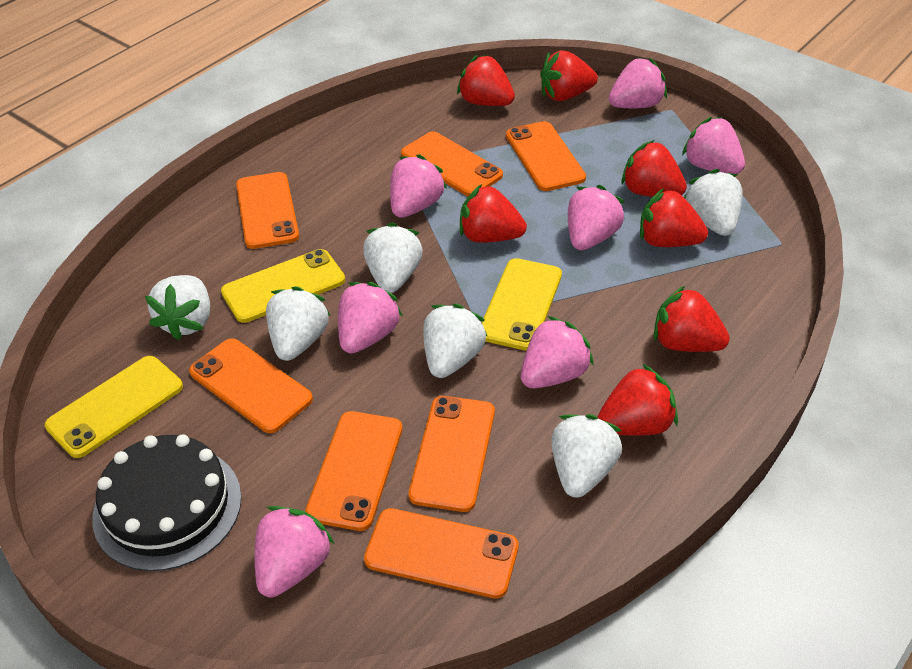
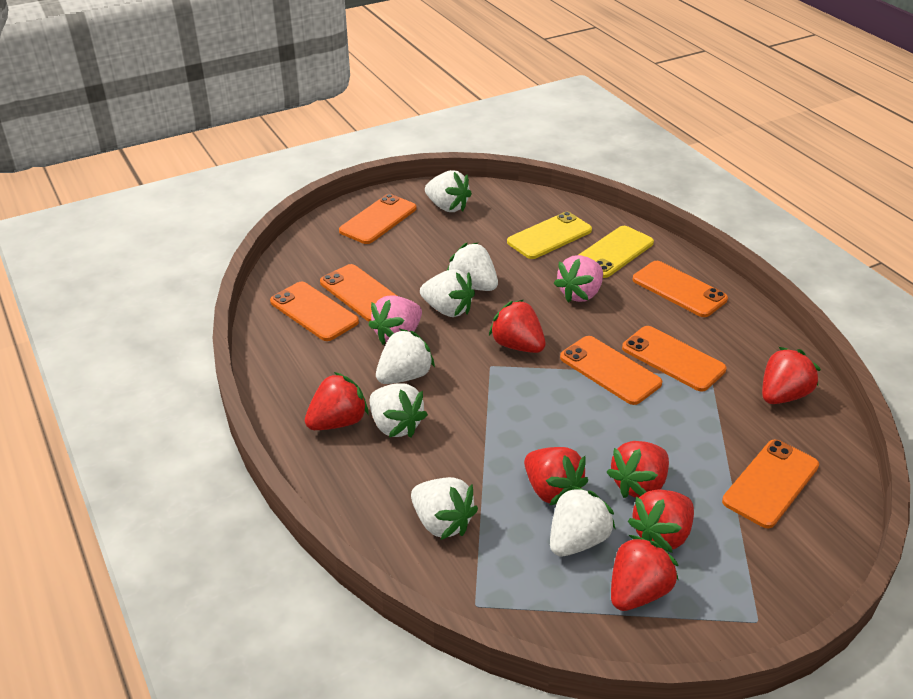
black cake: [92,434,241,571] = 1 -> none = 0
pink strawberry: [255,506,335,598] [338,282,403,353] [390,154,447,218] [521,316,594,388] [568,185,625,250] [609,57,667,108] [682,117,745,174] = 7 -> [368,295,422,345] [554,255,603,303] = 2
white strawberry: [145,275,210,340] [266,286,331,361] [363,223,423,293] [424,304,488,378] [551,414,622,498] [684,169,743,236] = 6 -> [370,383,428,438] [376,329,435,384] [411,477,478,540] [420,269,475,317] [425,170,472,212] [447,242,498,291] [550,485,615,556] = 7
yellow phone: [45,356,183,458] [221,249,345,323] [482,258,562,351] = 3 -> [507,212,592,259] [579,226,654,278] = 2

